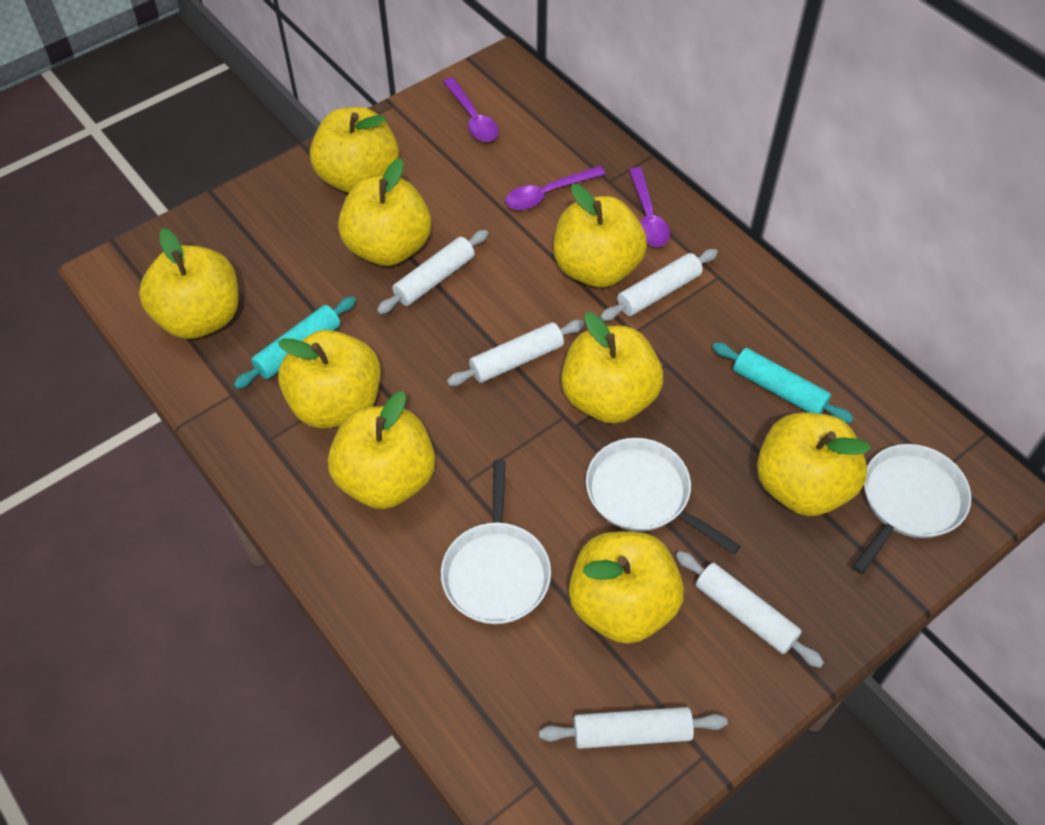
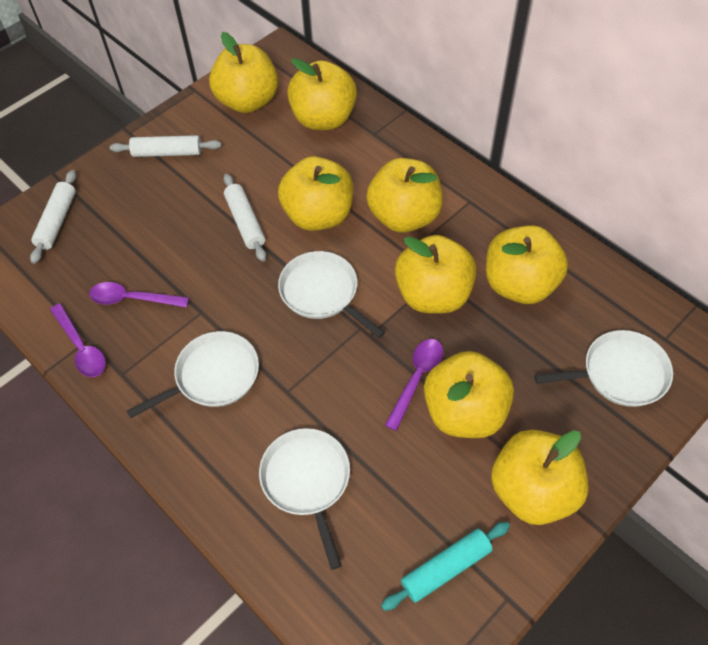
turquoise rolling pin: [234,296,356,389] [712,342,854,423] = 2 -> [381,522,510,611] = 1
white pan: [441,460,551,624] [586,438,741,554] [852,444,971,574] = 3 -> [127,331,259,418] [259,428,350,570] [278,251,385,338] [535,330,673,407] = 4
white rolling pin: [377,230,488,314] [447,320,585,386] [539,707,727,749] [600,249,718,321] [676,551,824,668] = 5 -> [30,170,76,264] [110,135,221,157] [223,174,266,262] = 3
yellow apple: [139,228,239,339] [278,330,381,428] [310,107,399,193] [328,391,435,509] [338,158,431,266] [554,184,647,287] [561,312,663,424] [569,531,684,644] [757,413,871,516] = 9 -> [209,32,278,113] [278,156,353,231] [287,58,357,130] [366,158,443,233] [395,235,477,313] [424,351,514,438] [486,225,568,304] [491,430,589,525] = 8

